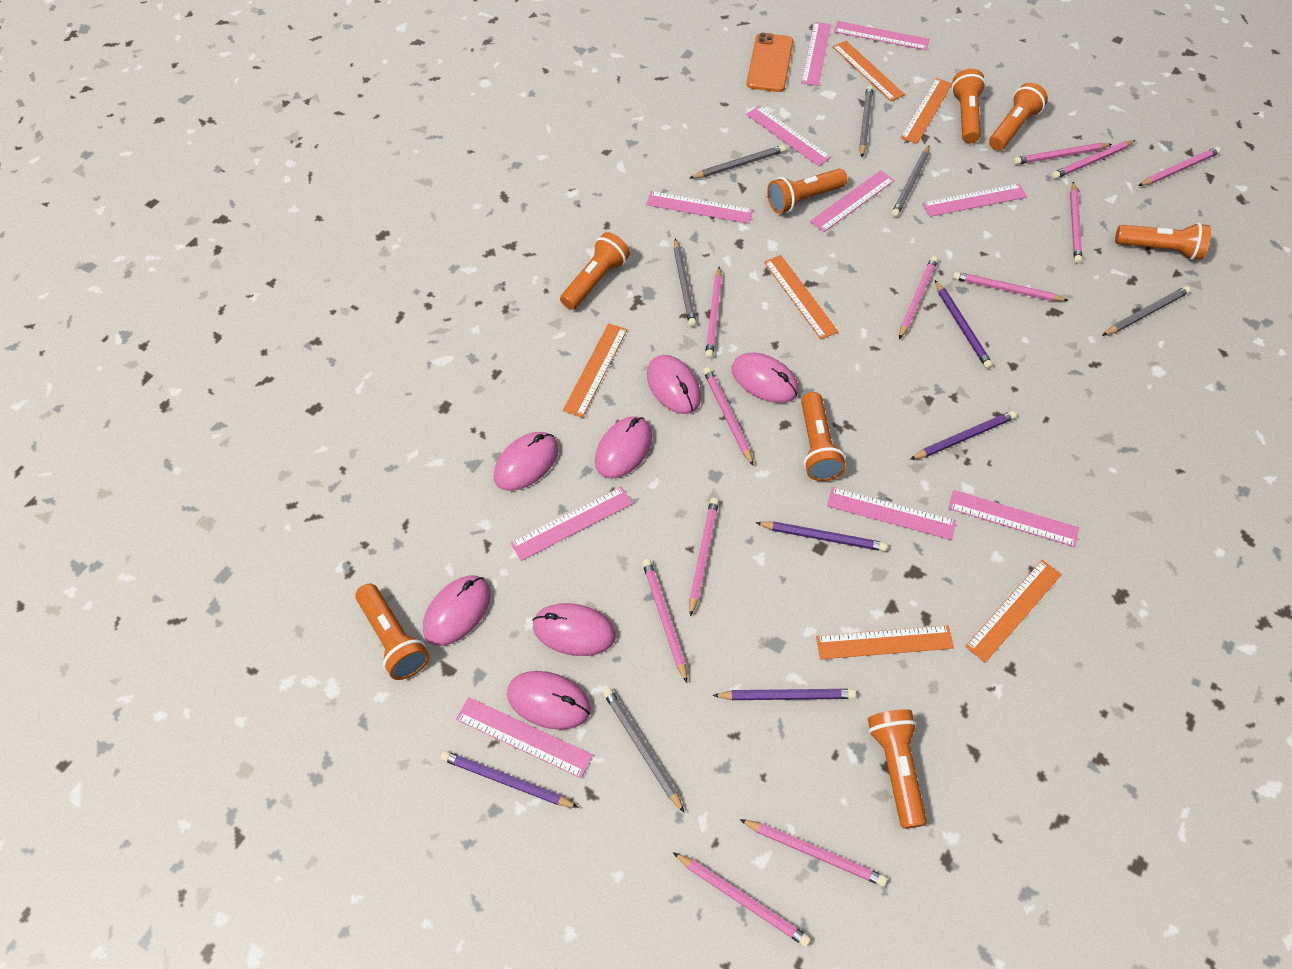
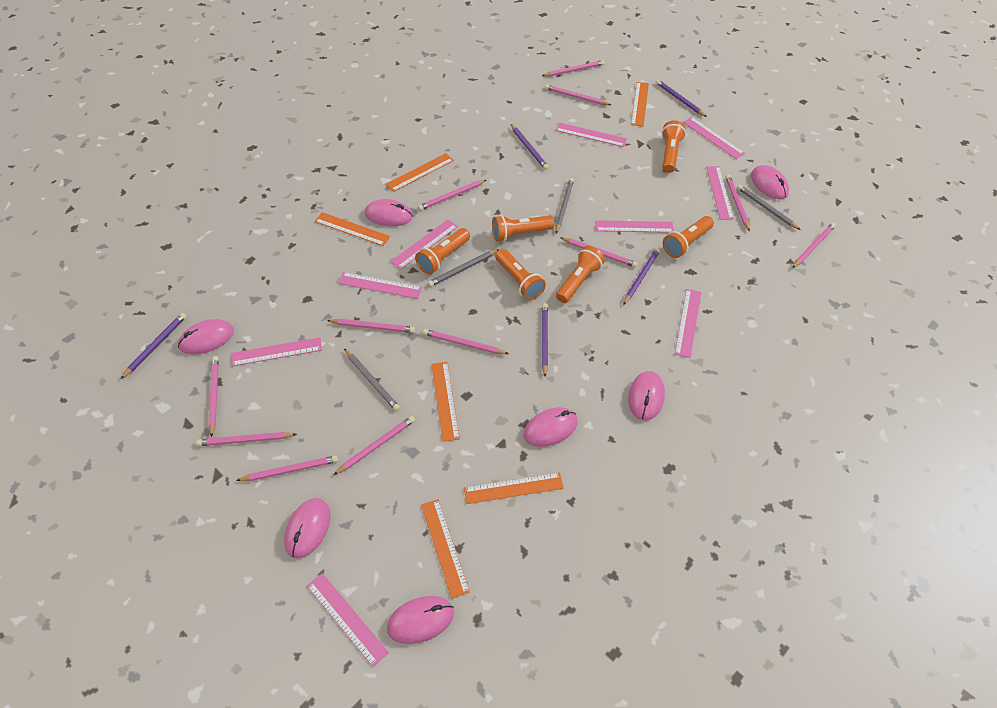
grey pencil: [603,687,685,813] [674,238,696,327] [690,145,785,178] [859,85,873,157] [892,146,929,217] [1102,286,1190,336] = 6 -> [344,349,400,411] [428,249,499,287] [555,178,574,233] [737,185,801,230] = 4
orange flashlight: [355,584,430,680] [560,232,630,310] [767,169,847,214] [801,392,846,481] [868,709,927,829] [951,69,986,143] [989,82,1048,151] [1115,223,1211,260] = 8 -> [415,228,470,274] [492,215,554,242] [495,249,546,300] [556,246,605,303] [662,120,686,173] [663,216,714,258] = 6
orange phone: [746,33,793,92] = 1 -> none = 0
pink ruler: [456,697,593,778] [510,487,633,561] [646,191,753,224] [746,106,831,166] [801,22,831,86] [810,170,895,232] [827,487,956,540] [834,21,929,50] [922,184,1027,217] [948,490,1079,547] = 10 -> [231,337,322,366] [307,573,389,667] [338,272,422,299] [391,219,458,269] [556,122,627,147] [595,220,674,233] [675,289,701,358] [683,117,745,159] [706,166,734,220] = 9

